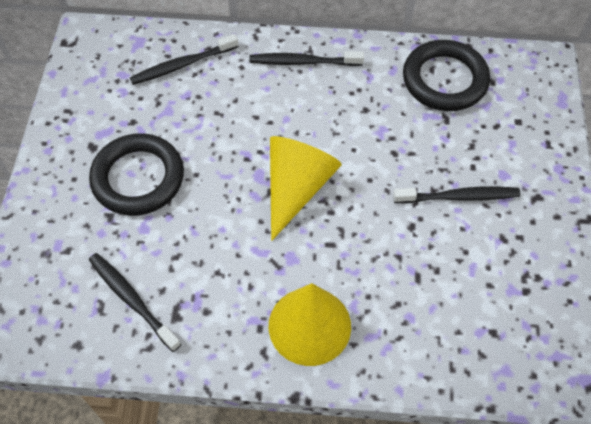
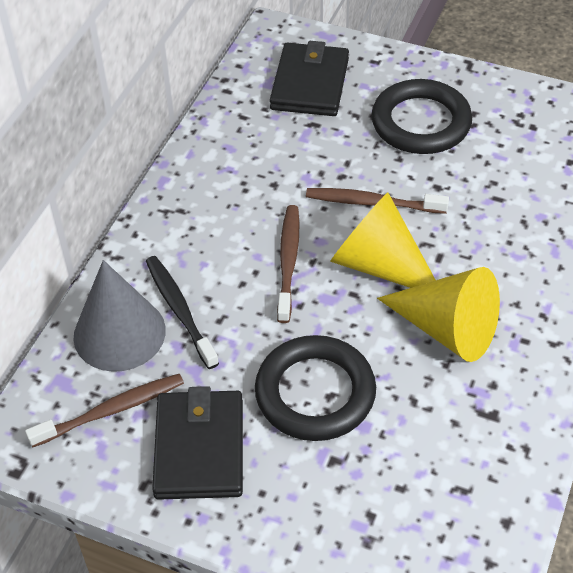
black toothbrush: [89,253,181,352] [130,34,238,85] [249,51,364,66] [393,187,521,203] = 4 -> [146,256,219,369] = 1
black wallet: none = 0 -> [152,386,243,500] [270,41,349,116] = 2
brown toothbrush: none = 0 -> [25,374,184,448] [277,205,299,323] [306,188,449,214] = 3
grey cone: none = 0 -> [74,260,166,372] = 1

